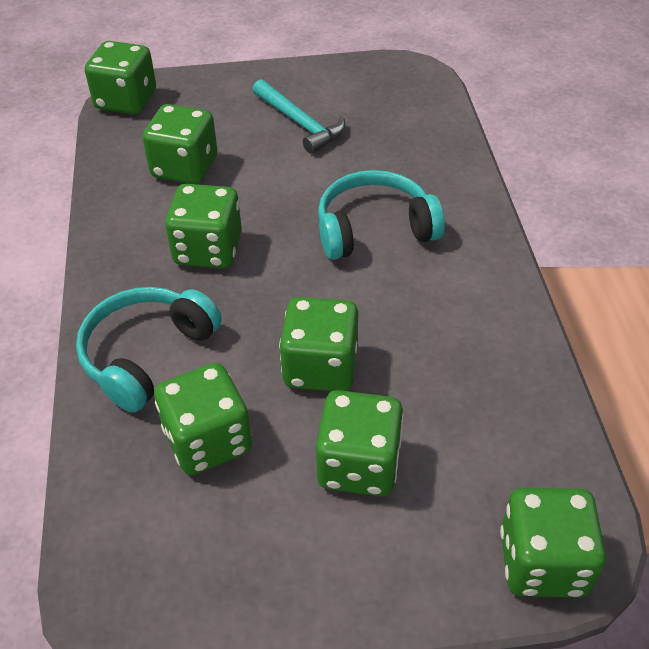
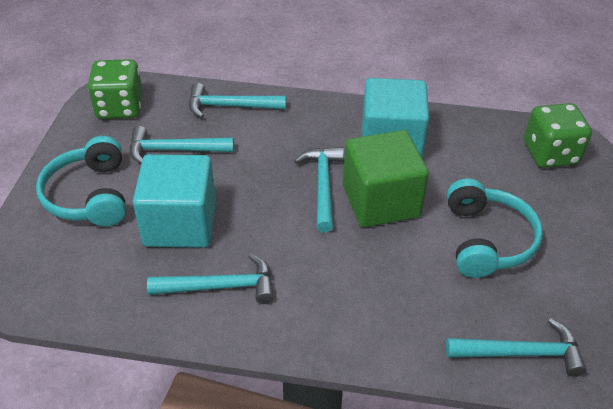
green cube: none = 0 -> [343,130,429,228] = 1
green dice: [85,41,156,114] [143,104,217,184] [154,363,252,475] [165,184,242,269] [279,297,358,391] [316,390,404,496] [500,488,606,598] = 7 -> [88,59,143,119] [524,103,592,168] = 2
turquoise cube: none = 0 -> [133,154,216,248] [362,78,429,159] = 2
turquoise hammer: [253,79,345,154] = 1 -> [130,126,234,164] [147,254,274,304] [189,83,286,118] [294,147,344,232] [446,318,587,377] = 5

